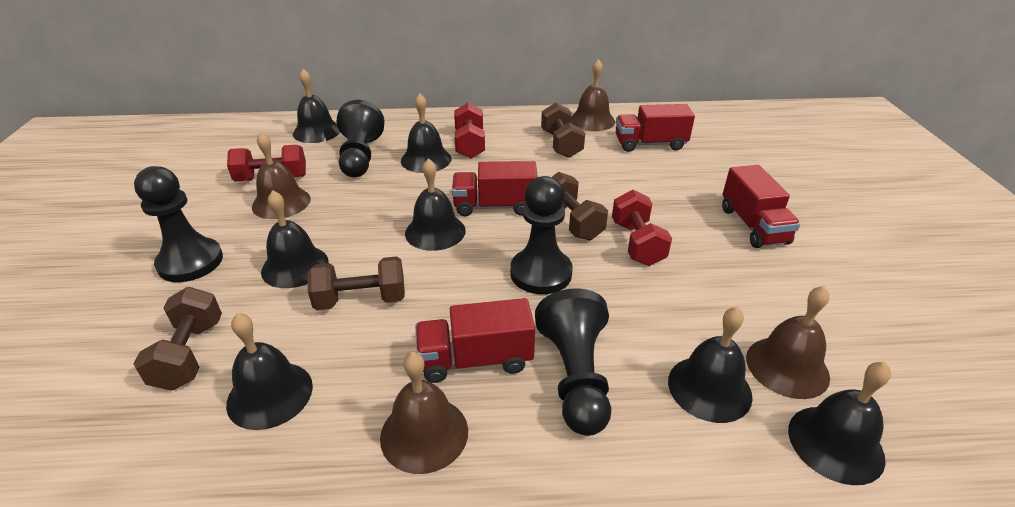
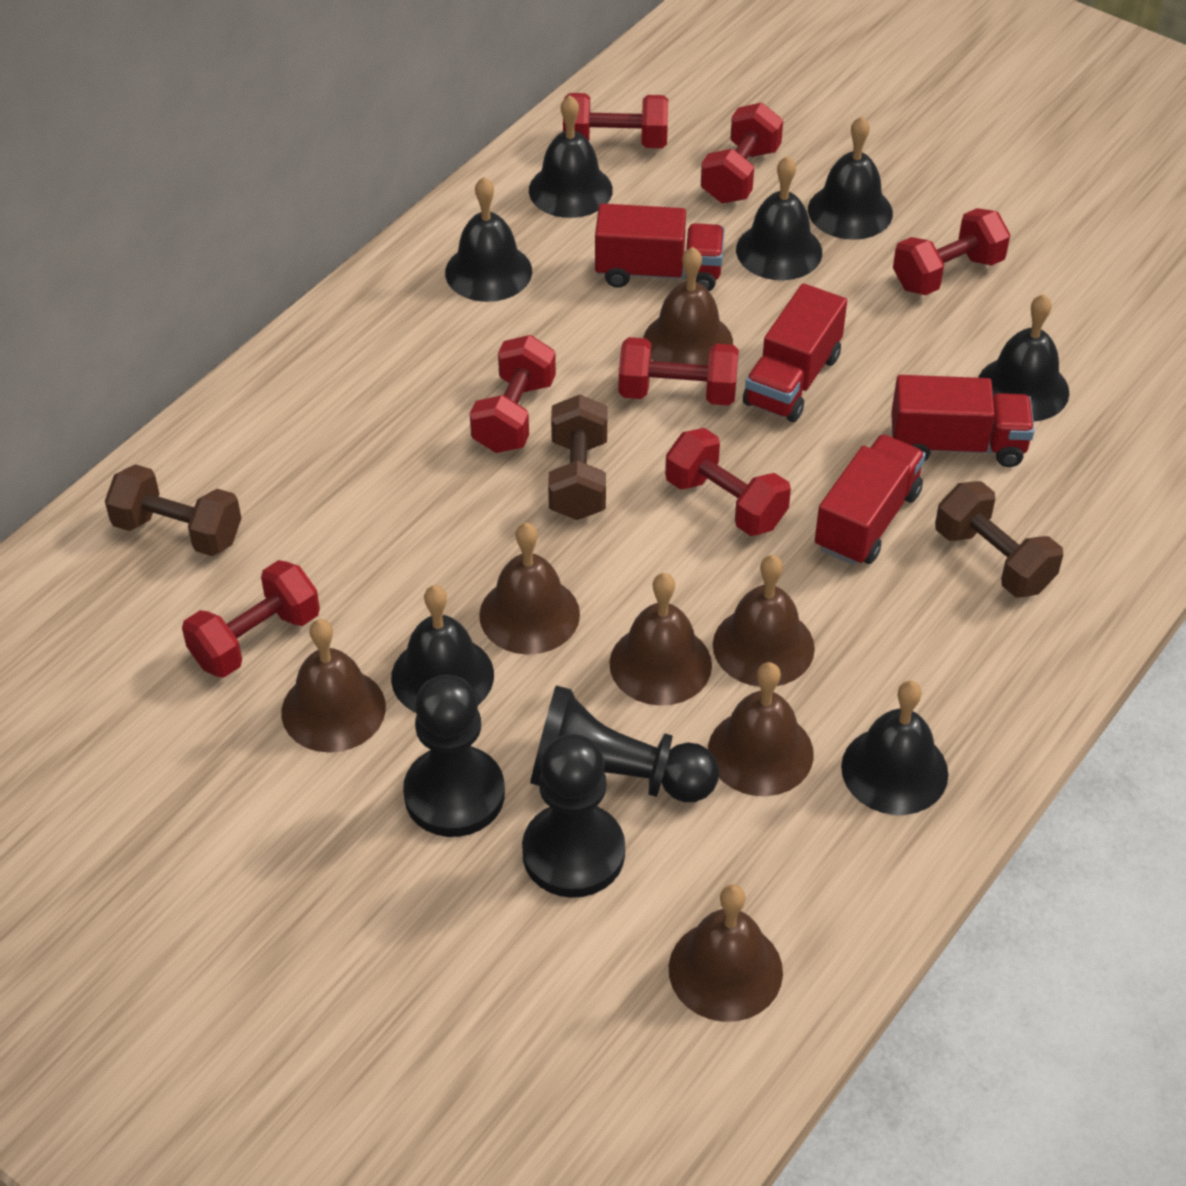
black pawn: [134,166,223,282] [337,100,385,178] [510,176,573,294] [535,288,611,436] = 4 -> [403,675,505,837] [522,734,625,898] [530,685,719,802] = 3
brown bell: [252,132,311,219] [380,352,468,474] [571,59,615,131] [746,286,830,399] = 4 -> [282,619,386,753] [479,523,580,655] [609,573,712,706] [643,247,733,365] [669,884,783,1022] [708,662,814,796] [713,555,815,687] = 7
brown dumbbell: [133,287,222,391] [307,256,405,310] [541,103,585,158] [552,172,608,240] = 4 -> [105,464,242,556] [548,394,607,520] [935,481,1063,597] = 3
red dumbbell: [227,145,306,182] [454,103,485,158] [612,190,672,266] = 3 -> [182,560,320,678] [470,335,556,453] [563,93,668,148] [618,337,739,406] [665,428,791,536] [701,103,783,203] [893,208,1010,295] = 7

